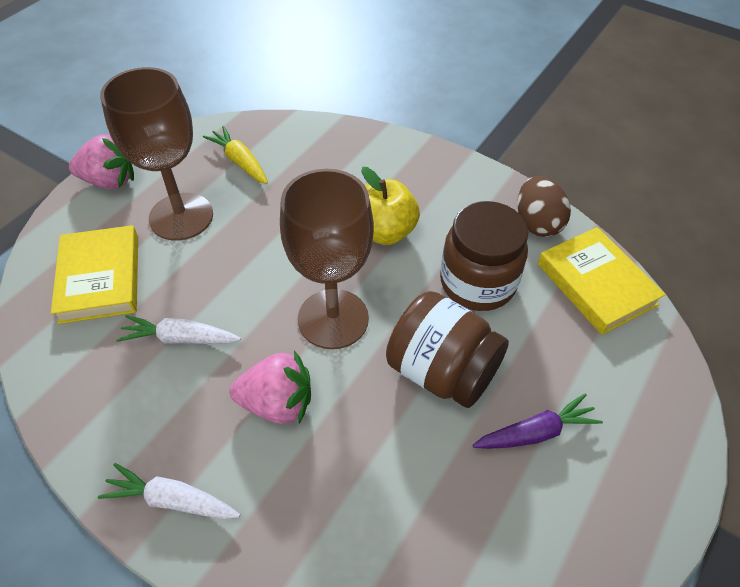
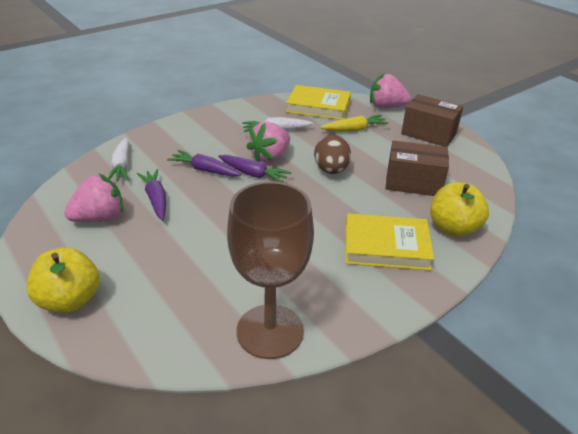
brown box: none = 0 -> [386,140,449,196] [401,94,463,147] = 2
brown goblet: [100,67,213,241] [280,169,374,349] = 2 -> [227,181,314,359] = 1
brown jar: [386,291,509,408] [440,201,528,311] = 2 -> none = 0
pink strawberry: [69,134,134,189] [229,350,311,424] = 2 -> [64,174,123,222] [246,122,290,163] [370,73,411,108] = 3
purple carrot: [473,393,603,449] = 1 -> [137,169,166,220] [167,150,241,177] [218,155,292,182] = 3
yellow apple: [361,167,420,245] = 1 -> [26,247,100,313] [430,182,489,237] = 2

